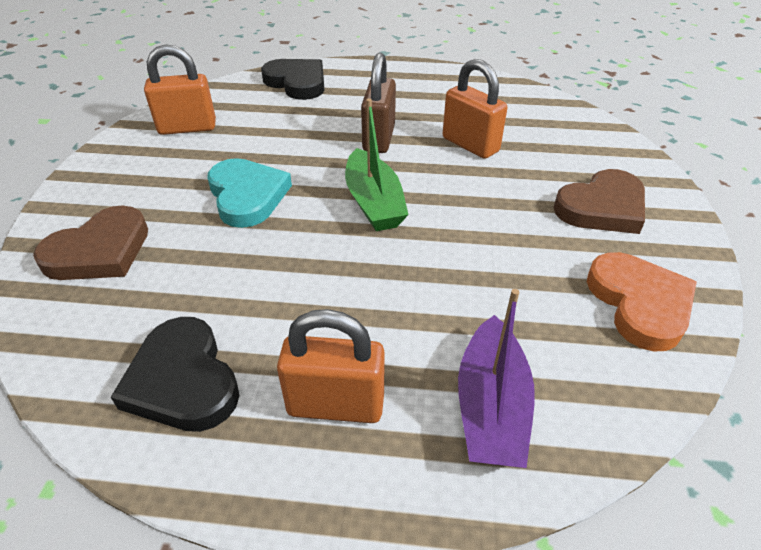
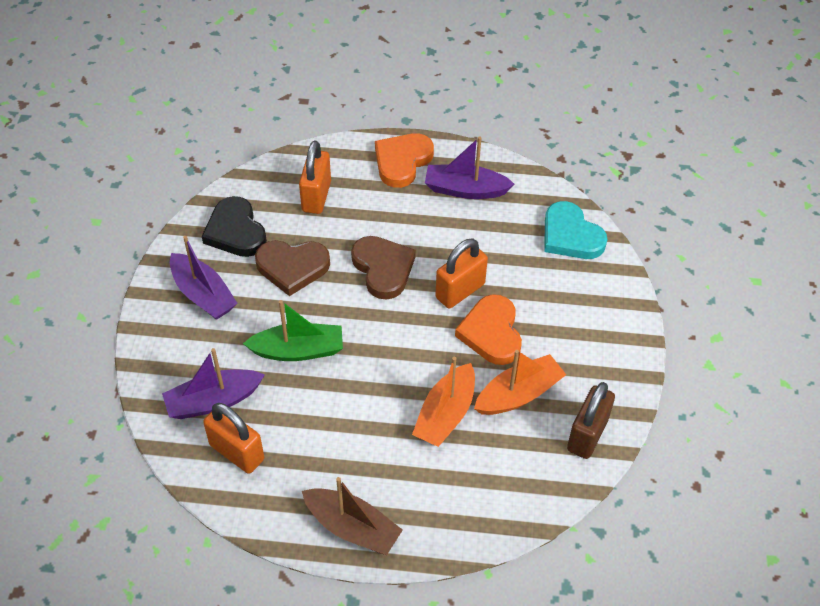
black heart: [111,317,239,432] [261,59,325,100] = 2 -> [202,196,267,257] = 1
brown boat: none = 0 -> [302,477,403,555] = 1
orange boat: none = 0 -> [412,357,475,447] [474,350,566,415] = 2
orange heart: [587,252,697,352] = 1 -> [375,133,434,188] [455,294,522,365] = 2
purple boat: [458,289,535,468] = 1 -> [162,348,265,419] [170,236,238,320] [425,136,515,199] = 3

